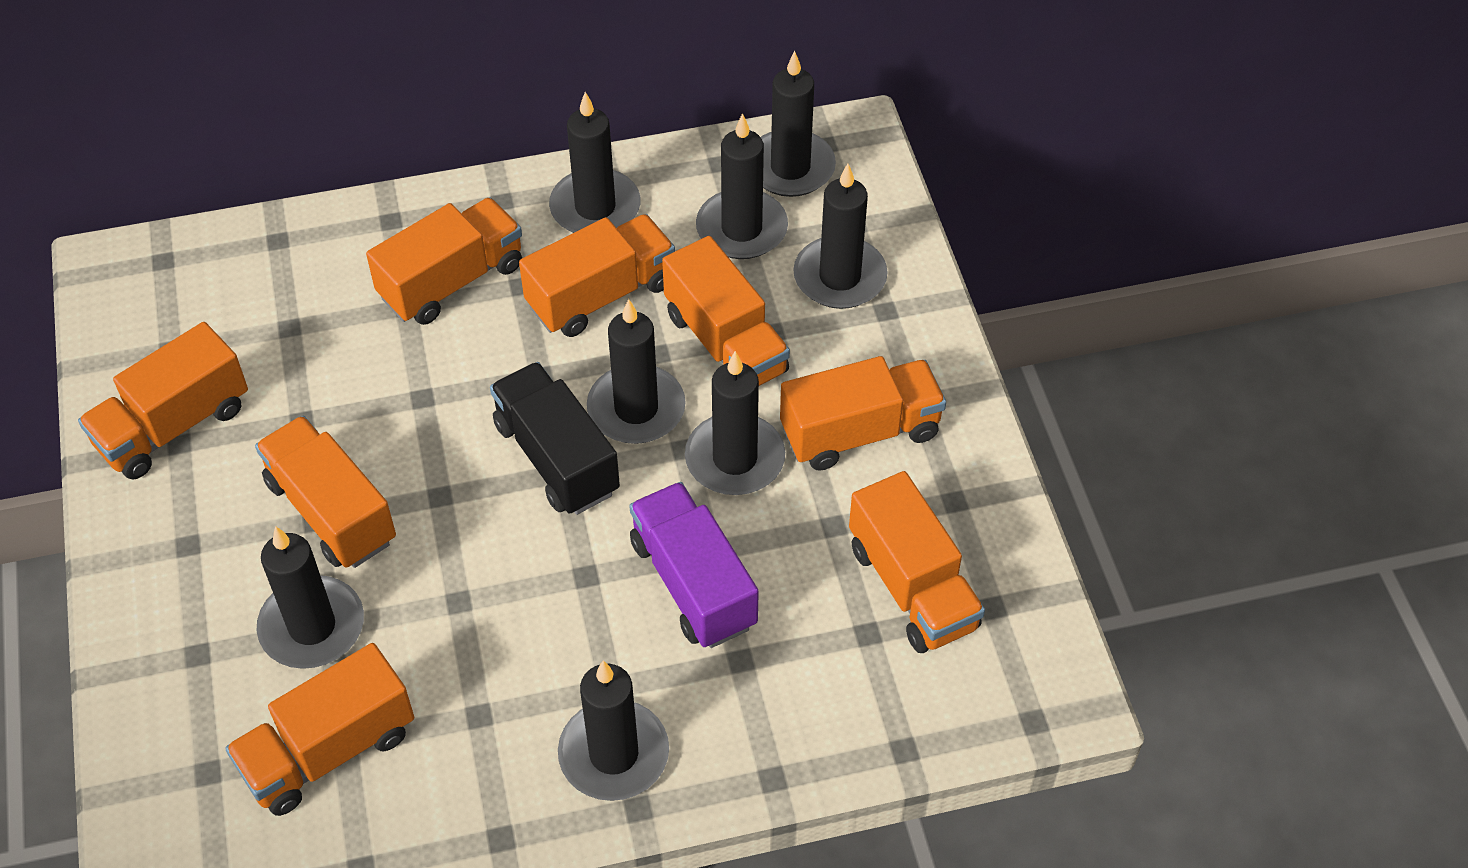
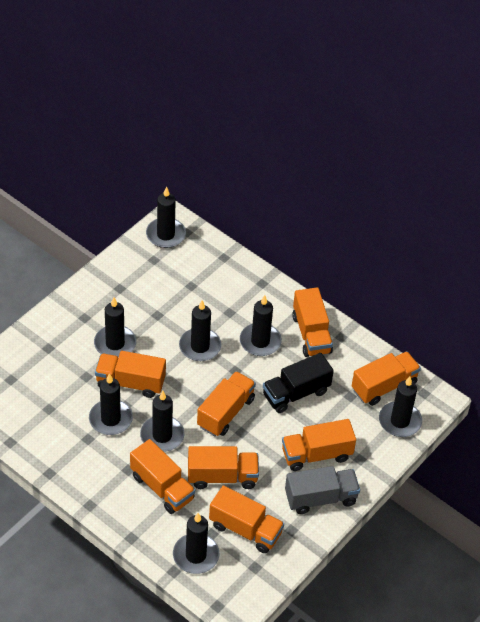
grey truck: none = 0 -> [285,466,360,514] = 1
purple truck: [629,482,759,648] = 1 -> none = 0

